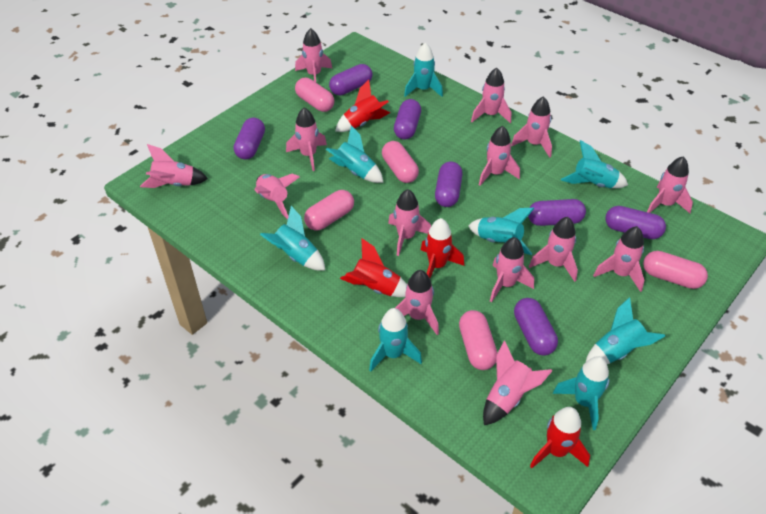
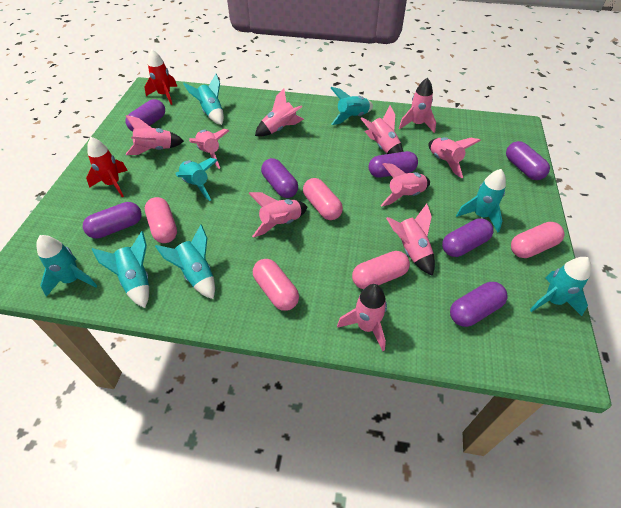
pink rocket: [140,144,208,188] [254,174,299,220] [286,107,327,171] [295,28,332,82] [388,189,431,256] [395,270,439,335] [471,68,511,123] [479,126,520,186] [483,341,552,425] [490,237,534,302] [511,96,552,158] [529,217,578,282] [593,226,644,292] [647,156,693,213] = 14 -> [126,115,184,155] [189,129,229,169] [249,192,307,238] [255,89,304,136] [337,284,387,351] [360,106,403,154] [381,163,430,206] [386,204,435,276] [399,78,436,133] [429,137,481,178] = 10
red rocket: [335,80,390,132] [340,238,407,297] [421,218,464,278] [530,407,590,468] = 4 -> [86,137,128,197] [145,50,177,105] = 2

